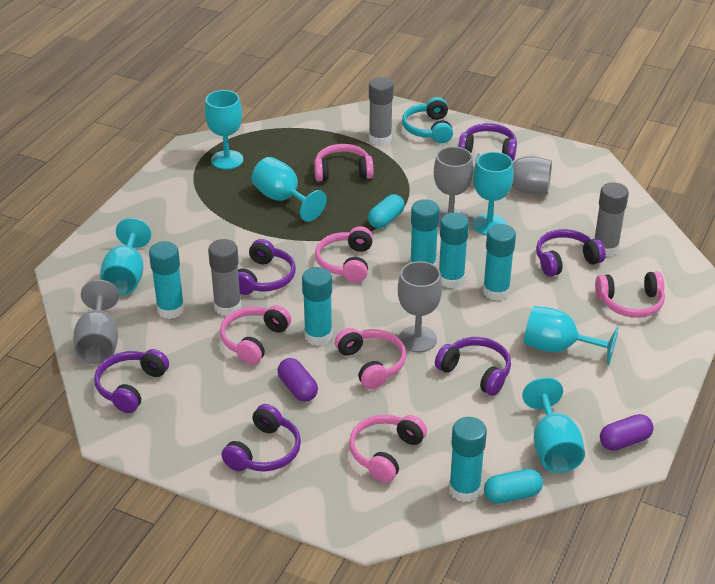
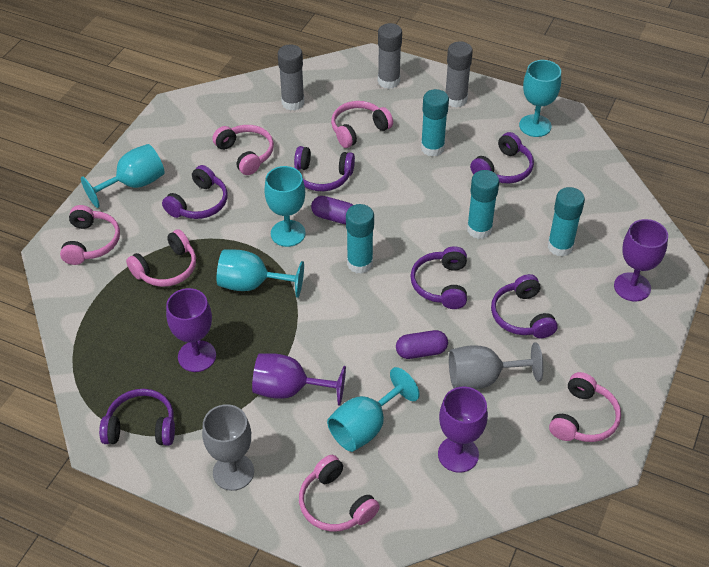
grey goblet: [73,280,119,364] [398,261,442,352] [434,146,473,227] [473,153,552,195] = 4 -> [202,404,254,491] [449,342,543,389] = 2
purple goblet: none = 0 -> [166,288,216,372] [252,353,346,406] [438,387,488,473] [614,219,668,301] = 4
turquoise capsule: [368,194,405,228] [484,469,543,504] = 2 -> none = 0
turquoise glue stick: [149,241,185,319] [302,267,333,346] [410,199,440,266] [439,212,469,288] [449,417,487,502] [483,224,516,301] = 6 -> [346,204,374,274] [421,89,449,157] [467,170,499,239] [548,187,585,257] = 4
turquoise goblet: [100,218,151,295] [205,90,243,170] [252,157,327,222] [472,152,514,235] [522,377,585,473] [524,306,619,365] = 6 -> [81,144,165,208] [217,250,304,298] [264,166,306,247] [327,367,420,452] [519,60,561,137] = 5
turquoise headphones: [402,97,453,143] = 1 -> none = 0

